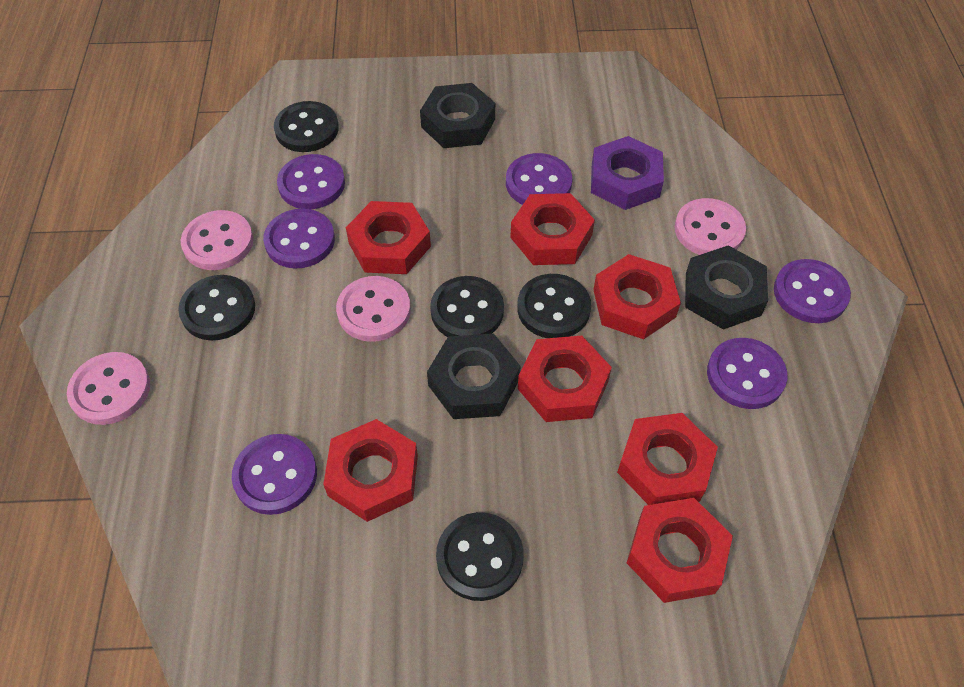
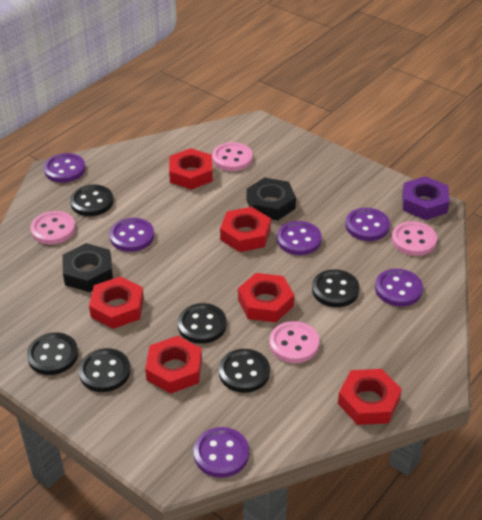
black button: [178,275,255,341] [274,101,339,152] [430,276,504,337] [436,512,524,601] [517,274,591,338] = 5 -> [27,332,78,375] [70,184,113,216] [79,348,131,392] [178,303,227,344] [219,349,270,393] [312,269,360,307] = 6
black nut: [420,83,495,148] [427,334,521,419] [685,245,768,330] = 3 -> [62,243,113,292] [246,178,296,220] = 2
red nut: [323,419,418,522] [346,201,431,274] [510,193,595,265] [518,336,612,422] [593,254,681,339] [617,413,718,505] [627,498,733,603] = 7 -> [89,276,144,329] [145,336,202,394] [169,148,213,190] [220,207,271,252] [238,273,294,322] [338,369,402,425] = 6

